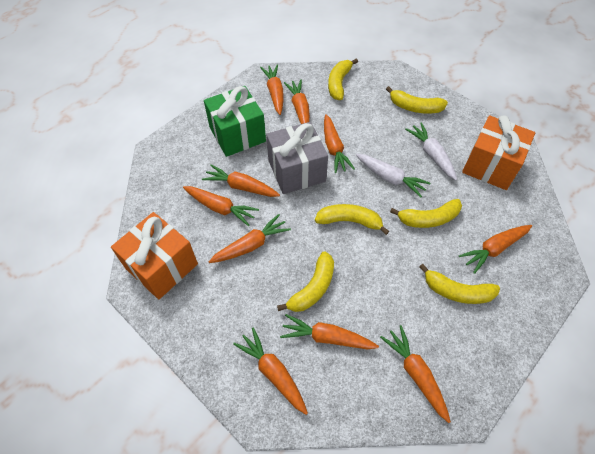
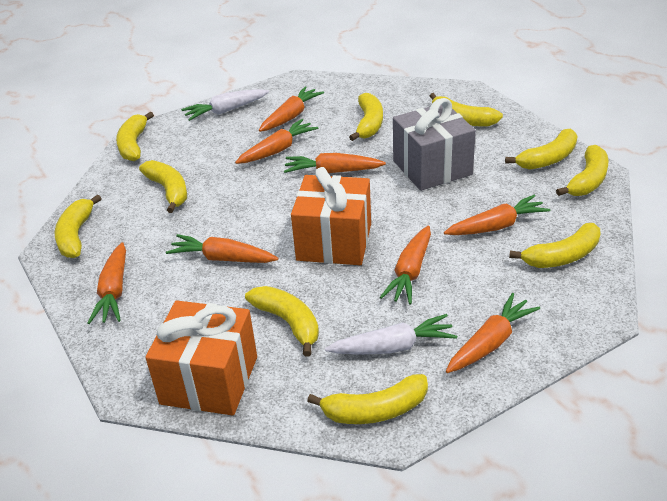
green gift: [204,86,266,157] = 1 -> none = 0
orange carrot: [183,186,259,226] [202,164,280,197] [208,214,291,263] [233,327,308,415] [260,65,284,115] [280,314,379,349] [284,80,310,124] [324,114,355,173] [380,325,451,423] [459,225,532,274] = 10 -> [88,242,126,324] [166,234,278,263] [235,119,318,164] [259,86,324,132] [284,153,386,173] [380,226,431,304] [444,195,550,235] [446,293,540,373] = 8
yellow banana: [277,251,334,312] [315,204,389,235] [328,59,358,100] [386,86,448,114] [390,199,462,228] [419,264,500,304] = 6 -> [55,194,102,258] [116,112,154,161] [139,160,187,213] [245,286,319,357] [307,374,428,424] [349,93,383,141] [430,93,503,127] [505,129,577,170] [509,223,601,268] [556,145,608,196] = 10

